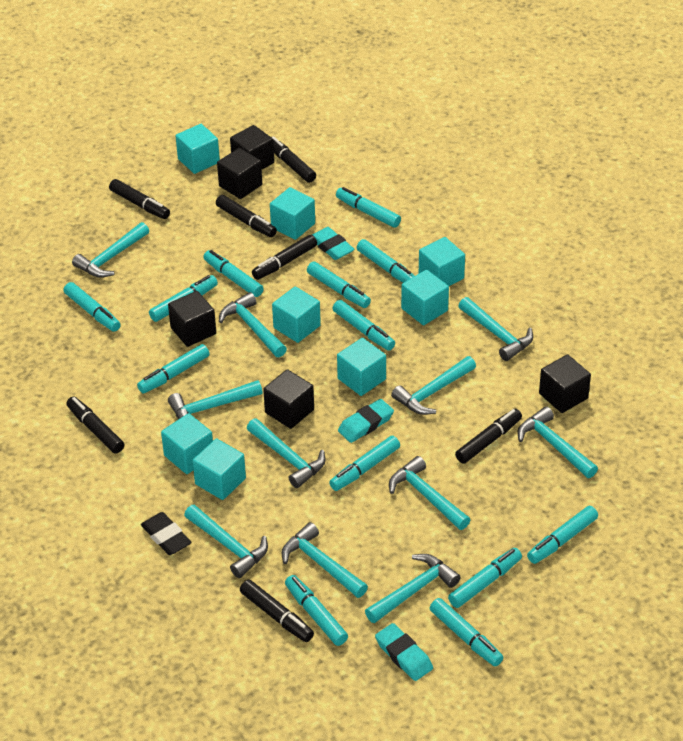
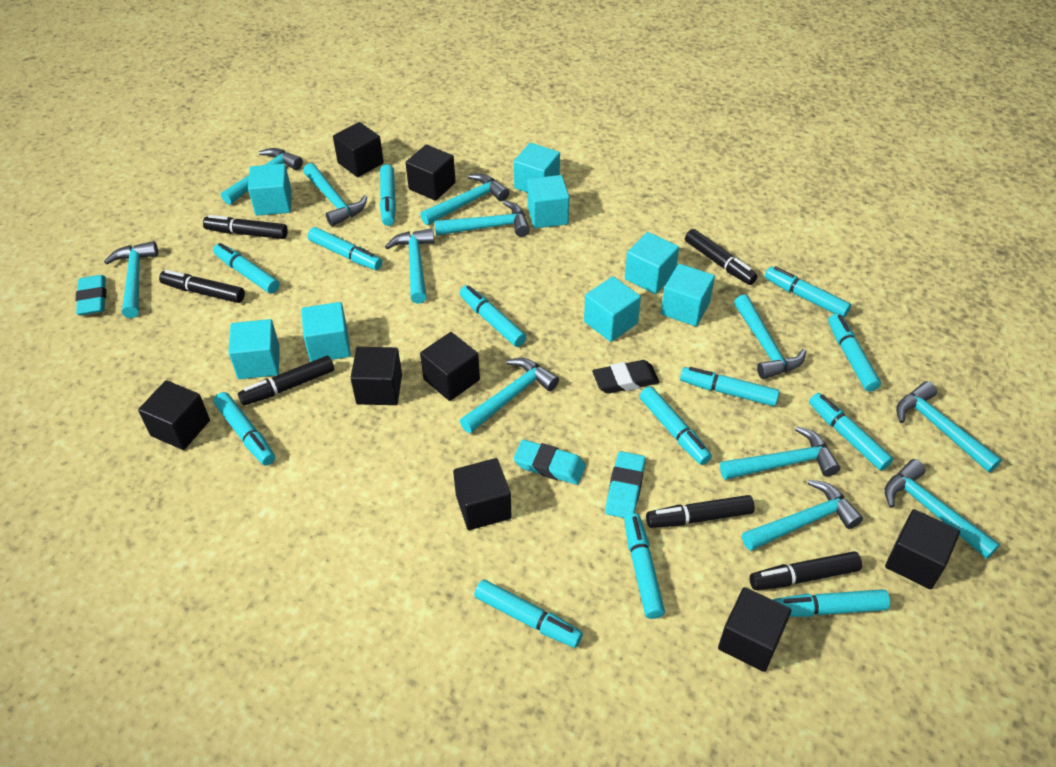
black cube: [168,291,216,347] [217,148,262,199] [230,125,274,169] [263,369,314,429] [539,354,591,413] = 5 -> [138,380,210,450] [333,122,384,177] [350,347,402,405] [406,145,456,201] [420,332,480,401] [453,458,512,530] [718,587,792,672] [885,509,960,589] = 8
black marker: [66,397,124,453] [109,179,170,219] [216,195,277,237] [240,580,314,642] [252,235,317,280] [271,136,316,183] [455,409,522,464] = 7 -> [159,270,245,303] [203,215,288,239] [238,356,334,406] [646,495,755,528] [685,229,758,285] [750,551,862,590] = 6
turquoise hammer: [72,222,149,278] [168,380,262,419] [184,505,268,578] [219,292,287,357] [247,418,326,488] [281,522,368,598] [365,554,461,623] [389,456,470,530] [391,356,476,415] [458,297,533,361] [517,406,598,478] = 11 -> [104,241,158,318] [221,148,303,205] [303,163,367,226] [385,228,435,304] [420,174,509,225] [434,200,530,237] [460,358,559,433] [720,426,840,480] [734,295,806,379] [742,480,863,551] [885,459,1000,559] [896,381,1002,473] = 12

